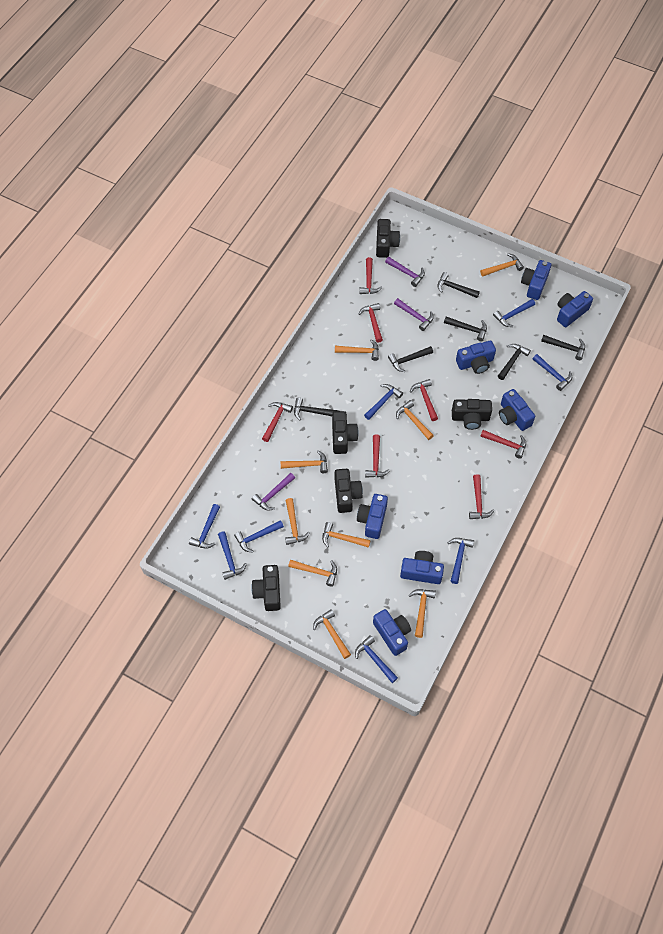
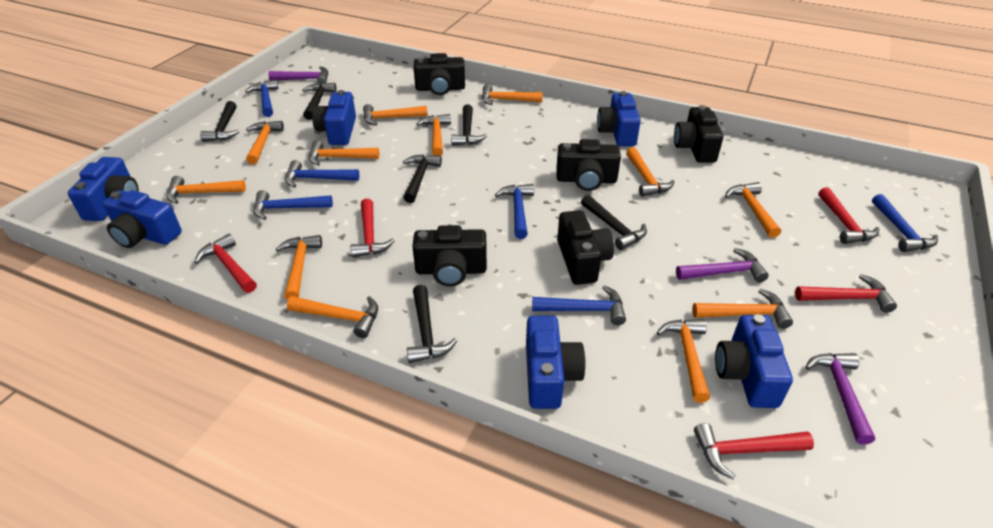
blue camera: [357,494,388,539] [373,609,411,656] [400,551,444,584] [456,341,496,374] [499,389,535,431] [521,260,551,300] [557,291,593,327] = 7 -> [68,157,139,221] [103,190,182,248] [312,90,356,145] [526,316,586,409] [597,91,641,146] [715,314,793,408] = 6
blue hammer: [189,504,220,549] [218,532,247,580] [234,520,284,553] [355,635,398,683] [364,384,403,420] [448,538,474,584] [493,299,535,327] [533,354,572,391] = 8 -> [245,79,278,117] [254,190,333,220] [285,160,359,188] [495,184,534,239] [532,285,626,325] [872,194,938,252] = 6
orange hammer: [281,451,328,473] [285,498,310,545] [288,560,337,587] [313,609,351,659] [322,522,371,548] [335,339,379,361] [396,400,434,440] [409,589,436,638] [480,253,524,277] = 9 -> [167,176,246,204] [246,121,284,164] [276,235,322,300] [287,296,378,338] [309,140,379,166] [363,104,428,126] [417,114,451,155] [482,84,543,105] [626,147,675,197] [656,319,710,403] [692,289,793,329] [725,182,781,238] = 12
red hammer: [262,402,293,442] [359,257,382,294] [359,303,383,343] [365,434,390,478] [410,379,438,421] [469,474,494,519] [480,430,526,459] = 7 -> [194,234,257,293] [350,199,395,258] [694,423,814,479] [795,274,897,313] [818,187,879,244] = 5

